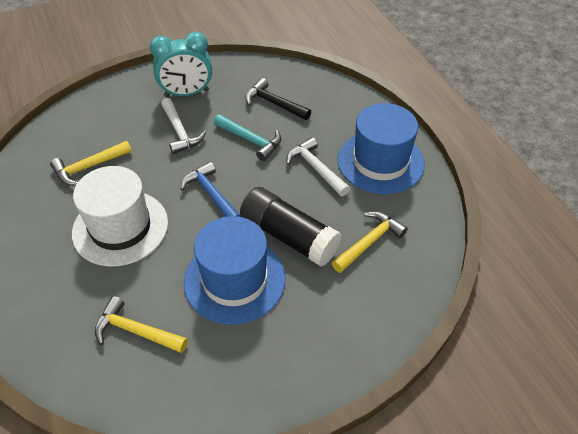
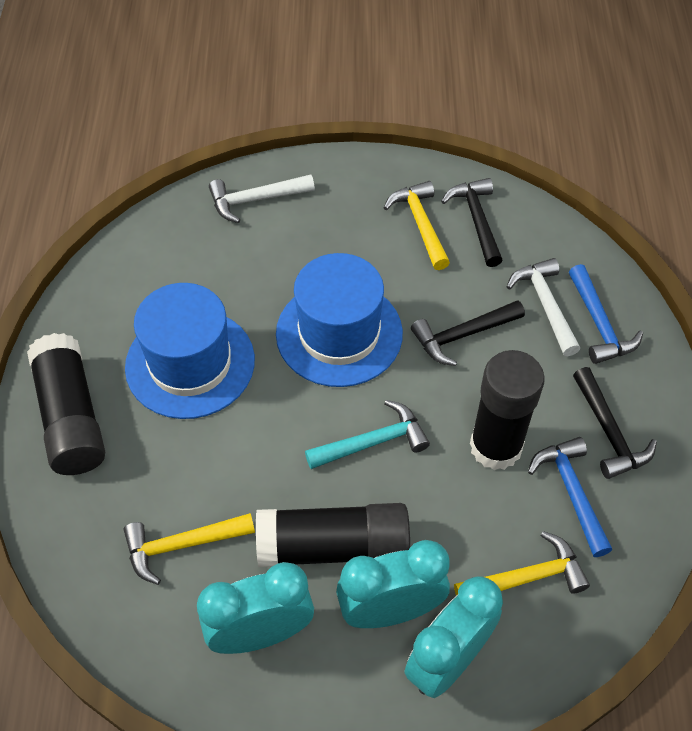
black glue stick: [240,187,341,267] = 1 -> [27,333,105,475] [256,503,410,567] [470,350,545,470] = 3
black hammer: [245,78,311,120] = 1 -> [411,300,525,366] [441,178,503,267] [573,367,657,479] = 3
blue hammer: [181,161,241,217] = 1 -> [528,437,612,557] [569,264,643,364] = 2
turquoise clock: [150,32,212,97] = 1 -> [197,562,314,654] [336,540,450,628] [405,576,503,698] = 3
white hat: [72,166,168,267] = 1 -> none = 0

